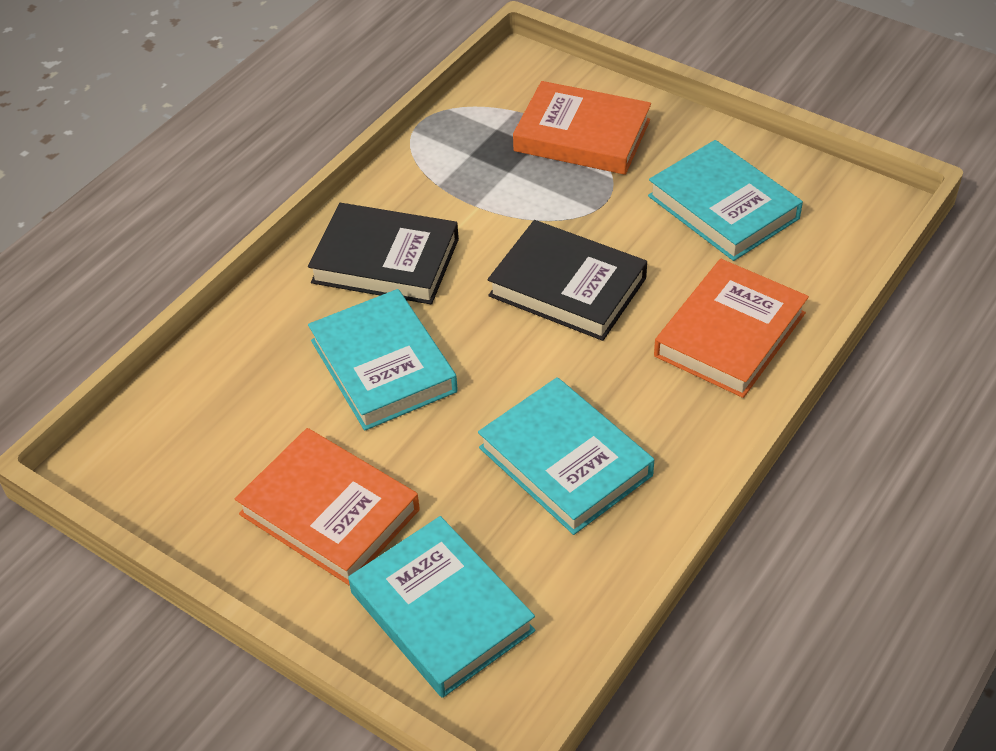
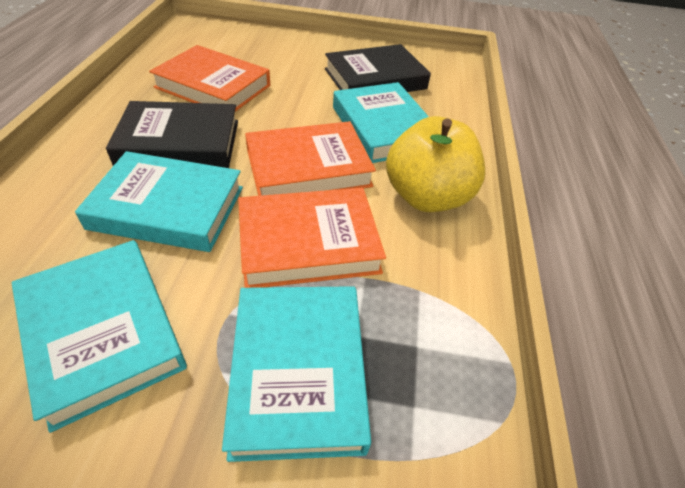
yellow apple: none = 0 -> [386,116,485,212] = 1

